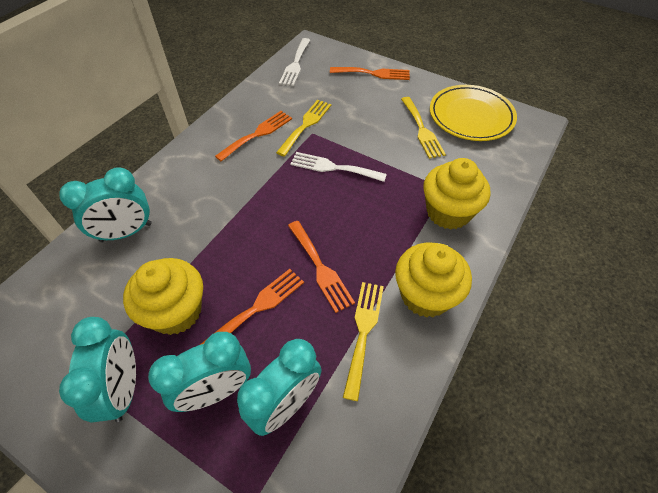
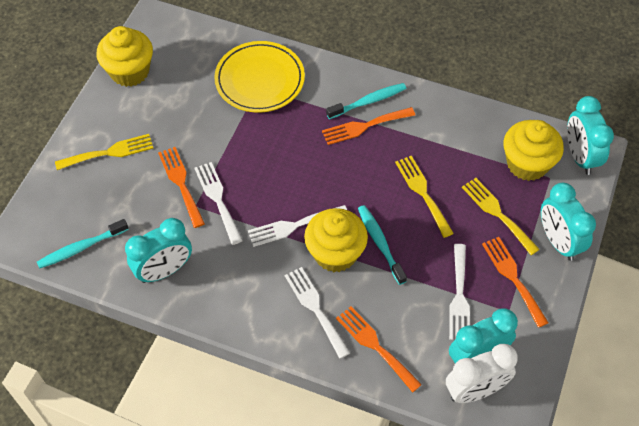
turquoise toothbrush: none = 0 -> [37,219,129,269] [326,83,406,119] [358,205,407,285] = 3
white clock: none = 0 -> [446,344,518,403] = 1
white fork: [279,38,310,86] [291,152,387,182] = 2 -> [194,162,243,245] [248,205,347,247] [285,267,350,359] [449,244,470,340] = 4

